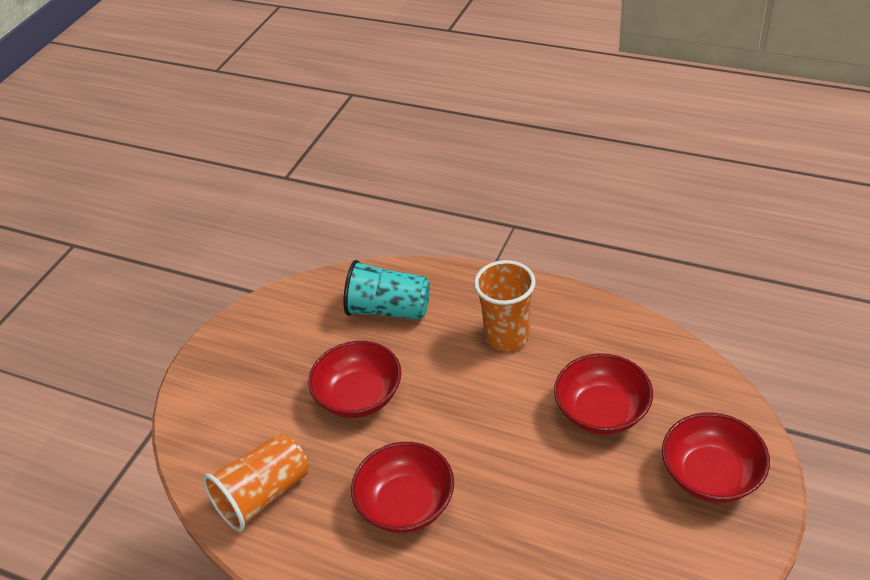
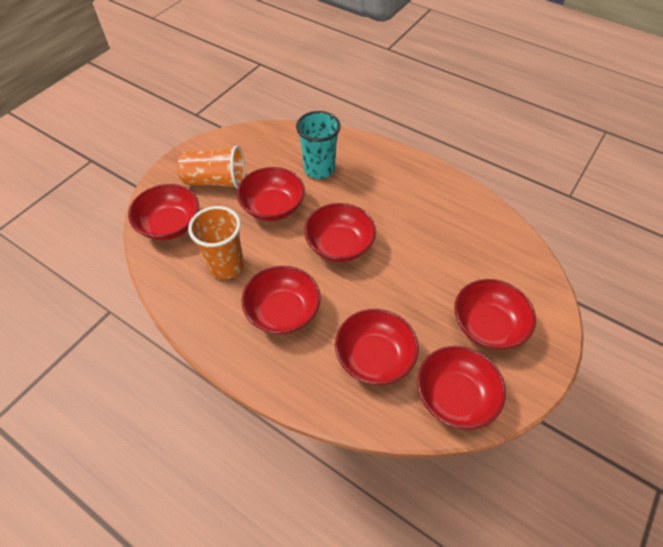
red bowl: [308,341,402,418] [351,442,454,533] [554,353,653,435] [662,412,770,503] = 4 -> [128,184,199,240] [237,167,305,221] [242,266,321,335] [304,203,376,262] [335,309,419,385] [417,346,506,430] [454,279,536,350] = 7

